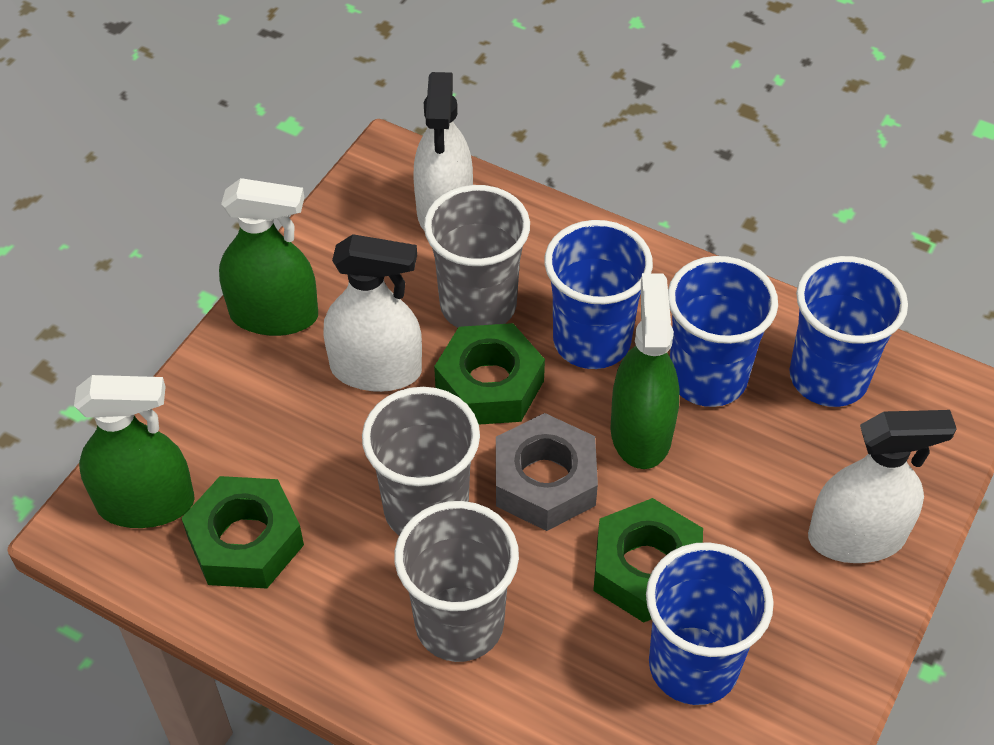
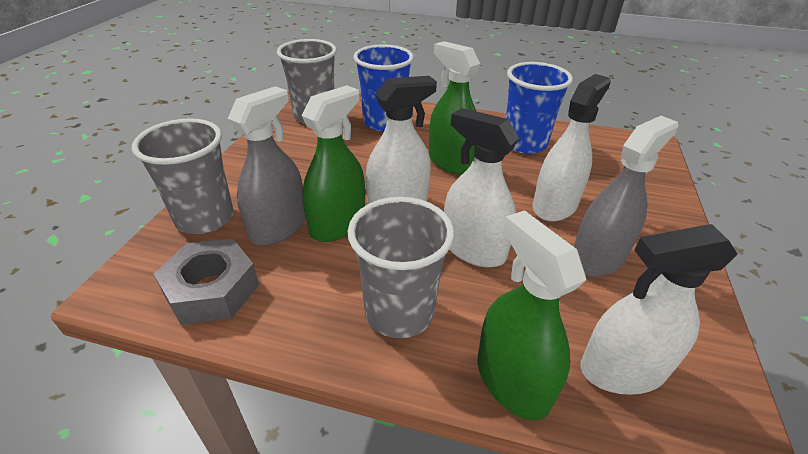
blue cup: [544,220,653,369] [646,542,774,705] [668,256,778,407] [789,256,908,407] = 4 -> [353,44,414,132] [506,62,573,154] = 2
green nut: [182,476,304,588] [434,323,545,425] [593,498,703,623] = 3 -> none = 0
grey spray bottle: none = 0 -> [228,86,306,246] [574,116,679,277] = 2
white spray bottle: [323,234,422,392] [414,72,473,230] [808,410,957,563] = 3 -> [366,76,437,204] [444,108,519,267] [533,74,611,222] [580,224,738,395] = 4

